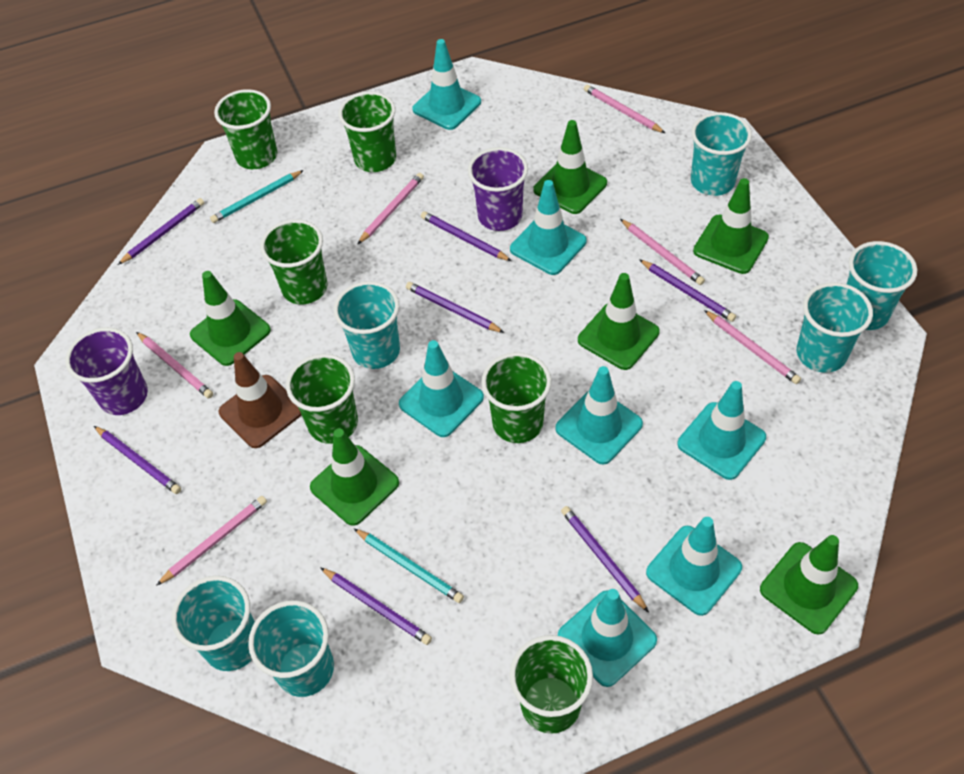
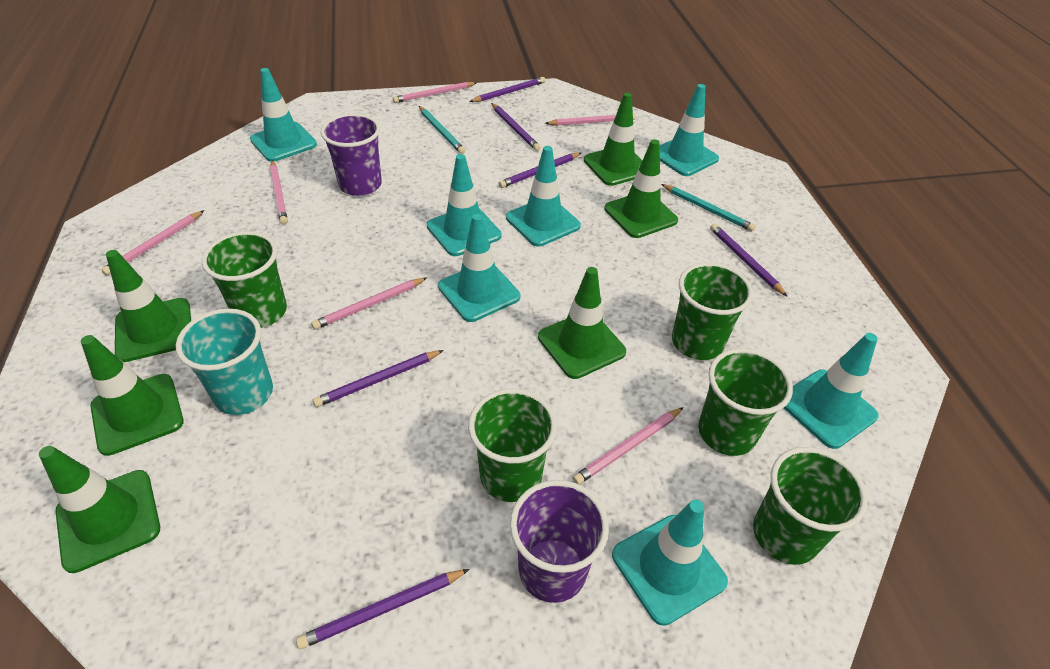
brown traffic cone: [219,352,301,448] = 1 -> none = 0
green cup: [214,89,277,169] [260,219,328,304] [286,354,358,444] [339,91,396,172] [481,352,551,443] [510,635,593,734] = 6 -> [202,231,287,328] [468,389,557,502] [672,262,753,360] [698,348,793,456] [753,447,868,565] = 5
purple pencil: [94,426,181,494] [118,198,204,265] [320,567,432,645] [406,282,504,333] [421,211,512,261] [561,506,649,613] [639,259,736,322] = 7 -> [296,569,470,649] [313,350,444,407] [469,77,545,102] [491,103,540,151] [498,153,581,188] [710,224,788,297] = 6
turquoise cup: [171,576,255,671] [248,600,334,697] [334,281,400,369] [691,112,752,196] [797,282,873,373] [847,241,917,330] = 6 -> [176,309,273,415] = 1

